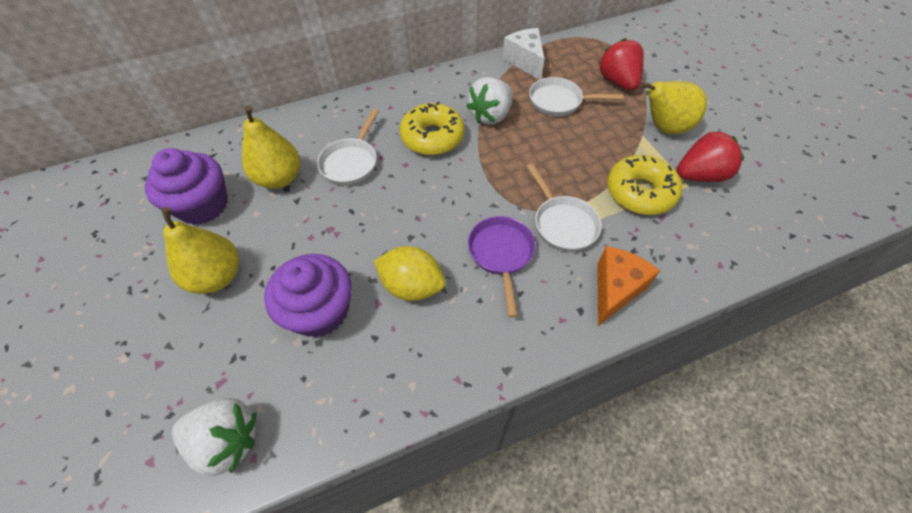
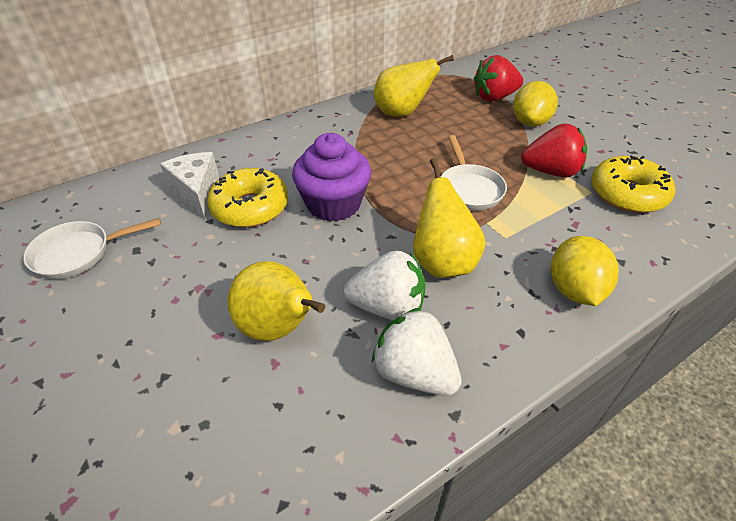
orange cheese: [597,246,660,326] = 1 -> none = 0
purple cupcake: [145,148,228,225] [264,254,351,337] = 2 -> [292,133,371,222] = 1
purple pan: [468,216,536,317] = 1 -> none = 0
white pan: [317,109,379,185] [527,164,602,252] [529,77,624,116] = 3 -> [23,218,161,279] [441,135,507,211] = 2
yellow lemon: [374,246,446,301] = 1 -> [513,81,558,127] [551,236,619,306] = 2

